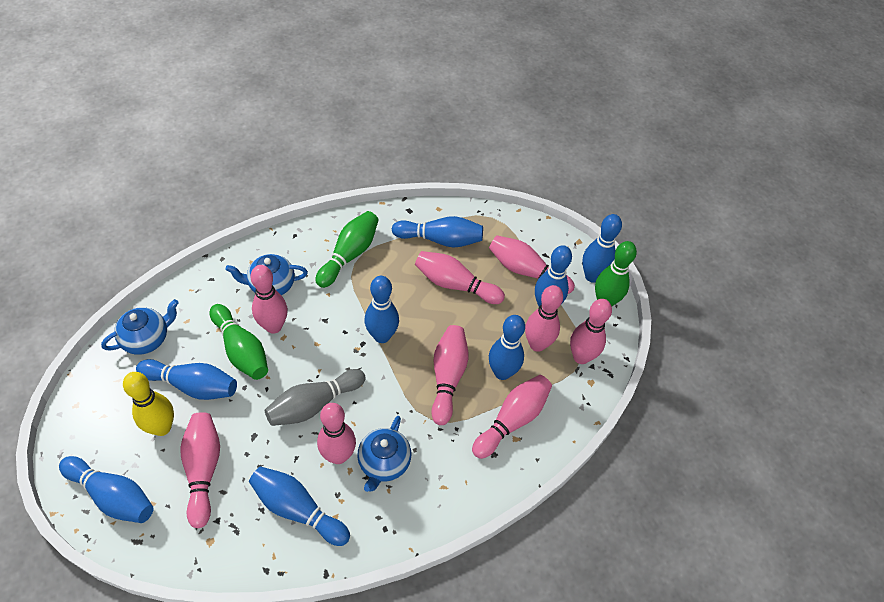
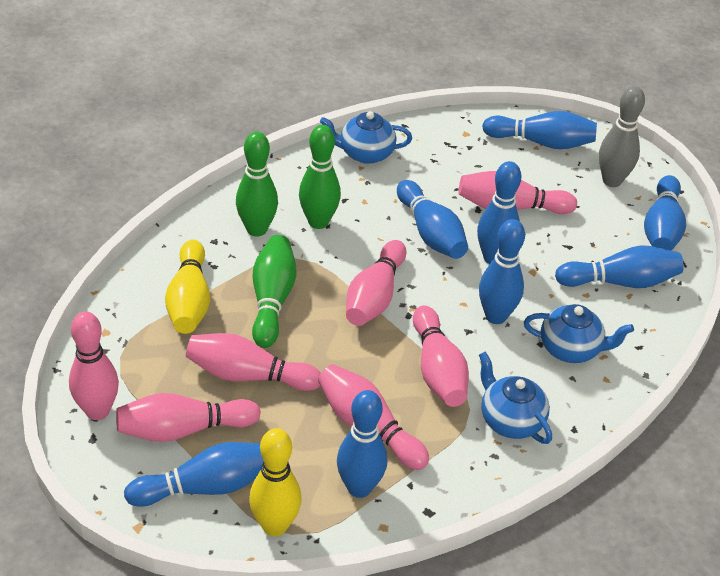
pink bowling pin: [180,412,220,528] [251,265,287,334] [317,403,356,464] [415,251,505,304] [432,325,468,425] [472,375,552,459] [489,235,575,294] [525,285,563,352] [570,299,612,364] = 9 -> [69,312,119,420] [116,393,261,442] [186,333,321,391] [318,364,429,470] [346,240,406,326] [413,305,469,407] [459,171,577,214] = 7
yellow bowling pin: [123,372,174,436] = 1 -> [165,240,210,334] [249,428,302,536] = 2

